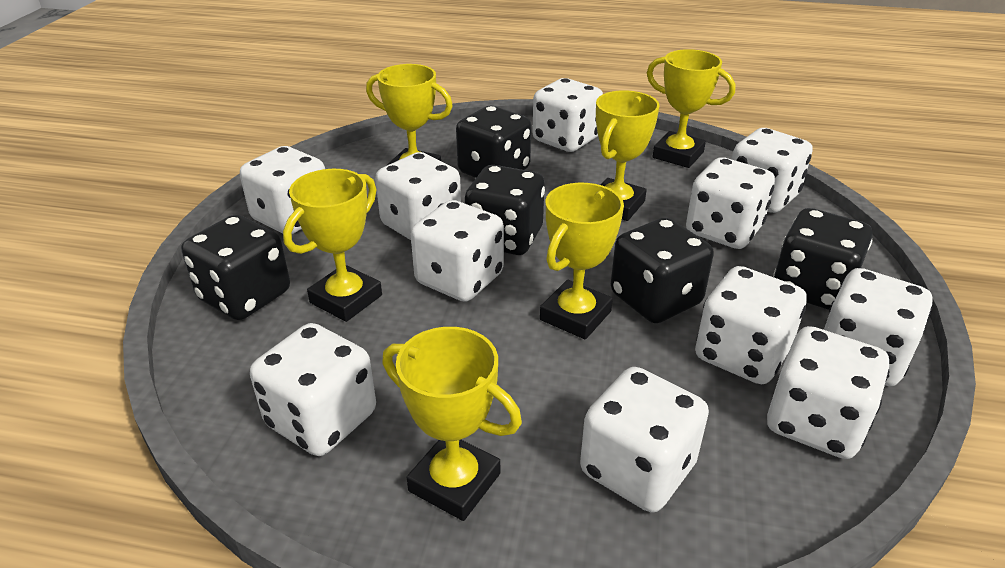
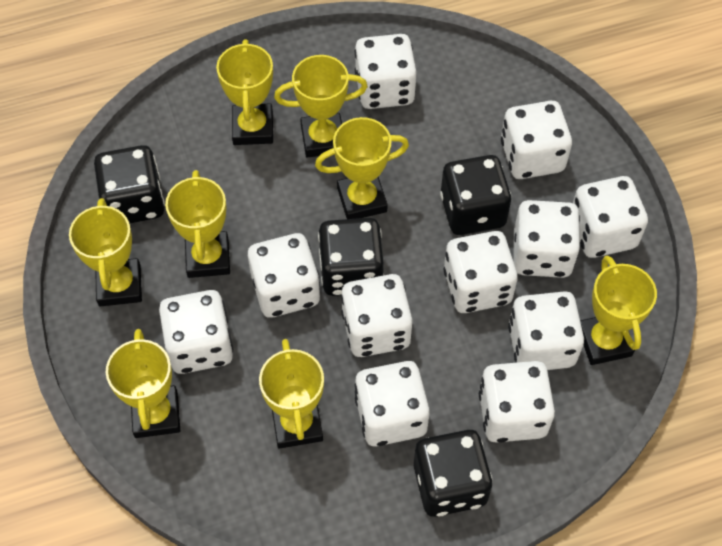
black dice: [181,215,290,320] [456,106,531,178] [465,165,545,255] [611,218,714,323] [773,208,872,310] = 5 -> [94,145,165,223] [318,218,384,296] [414,430,493,517] [440,155,511,235] = 4
yellow trophy: [283,169,382,322] [366,64,453,166] [382,327,522,521] [540,183,624,339] [596,90,660,221] [647,49,735,168] = 6 -> [69,198,142,307] [106,329,180,438] [165,170,230,278] [216,39,273,145] [259,339,324,449] [274,55,368,158] [315,117,409,219] [580,256,657,365] = 8

